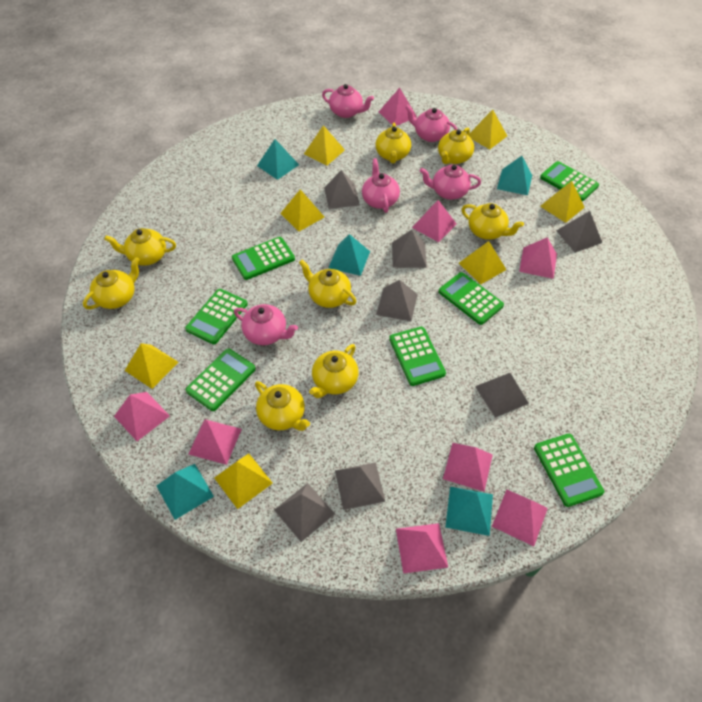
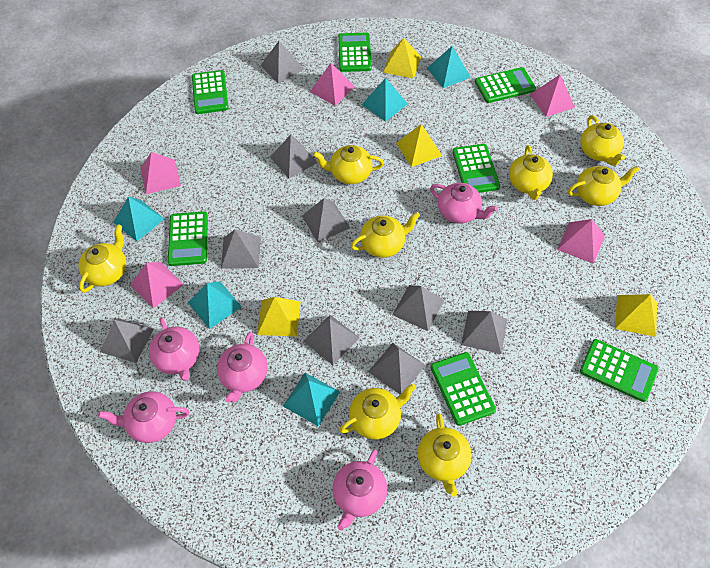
grey pyramid: [274,483,335,542] [324,170,360,209] [335,462,386,510] [376,280,418,321] [392,230,427,268] [475,373,529,418] [556,211,602,253] = 7 -> [100,318,154,363] [221,229,261,269] [260,41,304,83] [270,135,318,178] [302,198,350,242] [303,315,360,365] [368,343,425,395] [392,285,444,331] [461,311,507,354] = 9
pink pyramid: [114,392,170,441] [189,419,242,465] [379,88,417,126] [396,523,448,574] [412,200,457,242] [443,443,493,492] [492,489,548,546] [519,237,557,279] = 8 -> [130,262,184,308] [141,152,181,194] [310,63,355,106] [530,75,575,117] [557,219,605,264] = 5
yellow pyramid: [125,343,179,389] [214,453,273,509] [280,189,324,231] [304,125,345,166] [459,241,506,284] [469,110,507,149] [540,181,585,223] = 7 -> [257,297,300,336] [383,38,421,79] [396,124,442,167] [615,294,657,337] = 4

